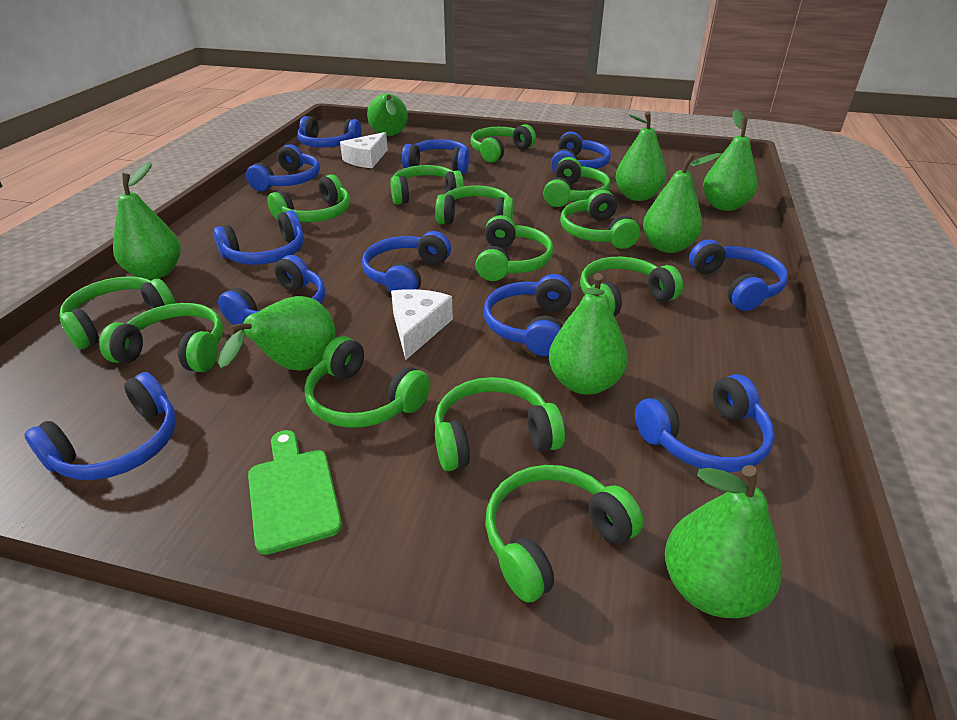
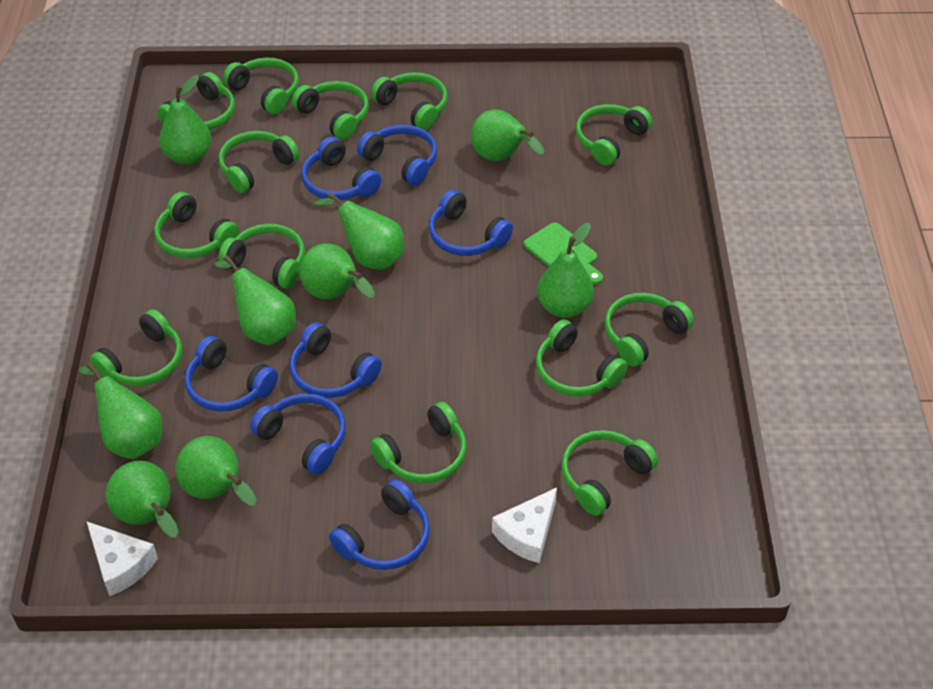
blue headphones: [24,372,176,480] [213,210,304,265] [218,255,325,325] [246,144,320,191] [297,116,362,147] [362,231,451,293] [402,139,469,174] [484,274,572,356] [551,131,611,172] [635,374,775,472] [689,239,788,311] = 11 -> [185,336,278,412] [250,394,346,475] [290,322,382,398] [302,137,382,200] [329,479,430,570] [357,125,437,186] [429,190,513,256] = 7
green pear: [113,162,181,280] [218,296,335,371] [367,94,408,136] [549,273,628,395] [615,112,666,201] [643,153,722,253] [665,465,782,618] [703,109,757,211] = 8 -> [79,362,162,459] [106,461,178,537] [159,75,212,165] [175,436,257,506] [214,255,296,345] [300,243,375,299] [314,192,404,270] [471,110,544,161] [537,223,594,318] = 9

